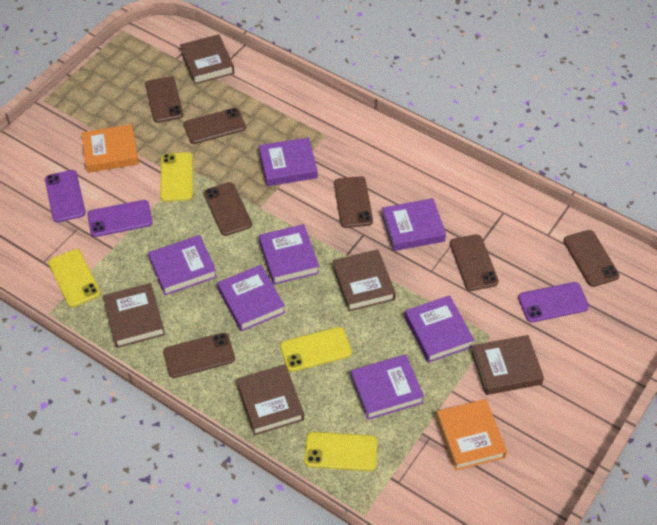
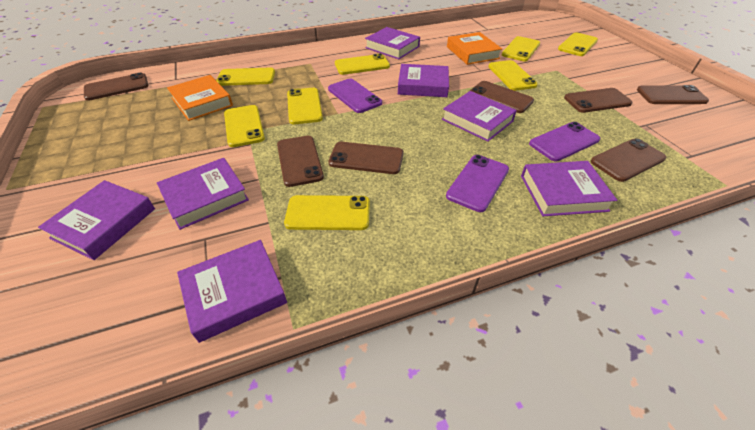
brown book: [103,283,165,348] [180,34,234,84] [237,364,304,435] [333,249,396,311] [472,335,544,395] = 5 -> none = 0
yellow phone: [48,249,101,307] [160,152,193,202] [280,327,352,372] [304,432,377,471] = 4 -> [216,67,275,86] [224,105,265,147] [284,195,370,230] [287,88,323,124] [335,54,390,75] [488,60,538,91] [502,36,540,61] [558,32,598,56] = 8

